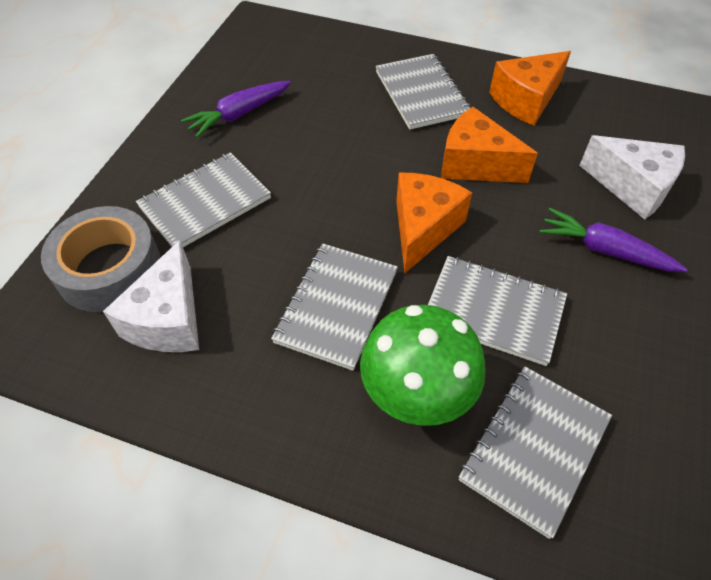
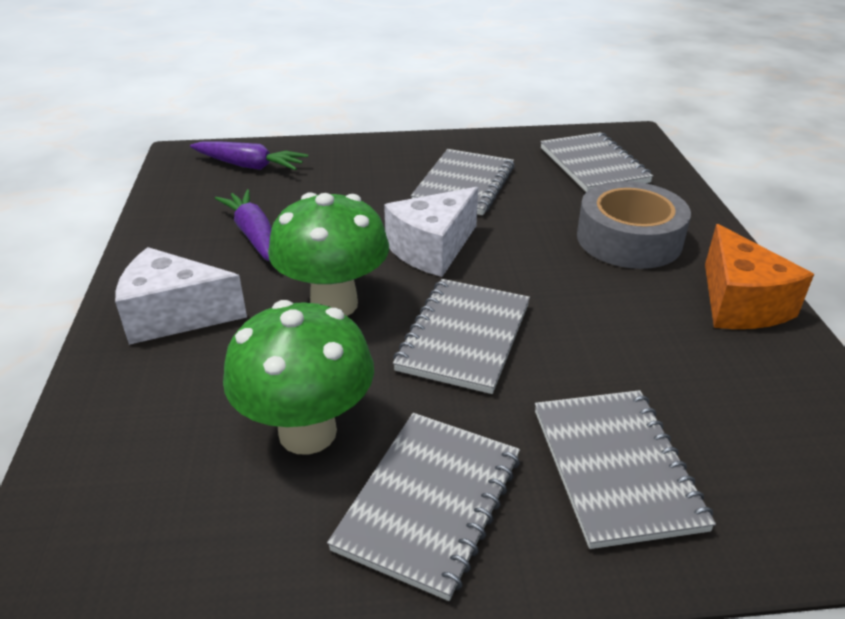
green mushroom: [360,305,486,426] = 1 -> [223,300,374,455] [268,192,389,316] = 2
orange cheese: [396,173,472,273] [441,107,538,183] [489,51,571,126] = 3 -> [705,224,814,329] = 1

